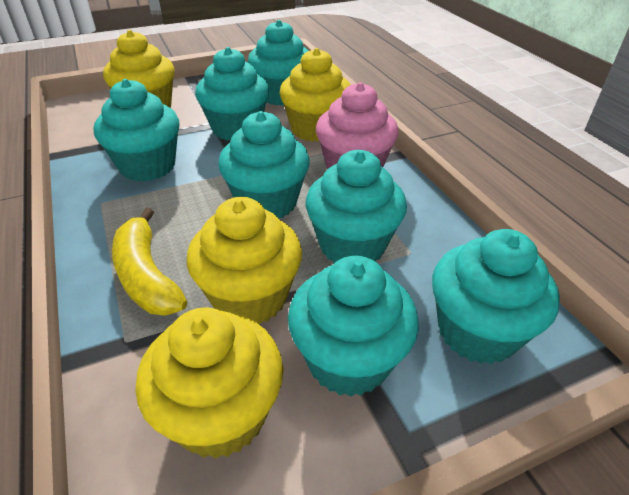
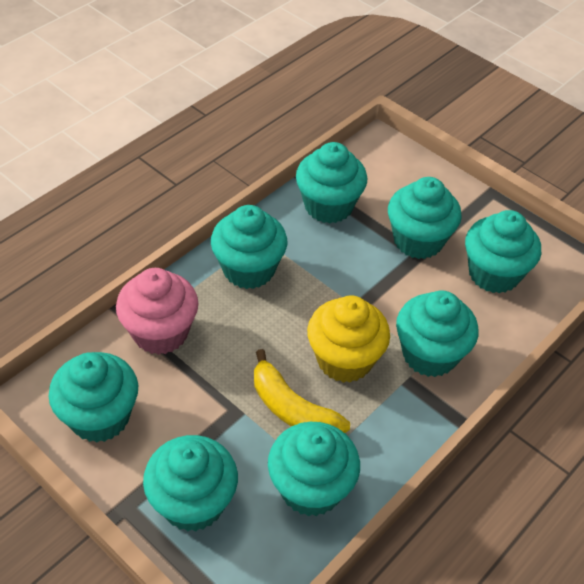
turquoise cupcake: [94,79,179,182] [195,47,269,140] [218,111,310,218] [248,20,309,106] [288,256,419,397] [305,150,407,263] [432,229,560,364] = 7 -> [49,352,138,443] [143,435,238,532] [211,205,287,289] [268,422,360,516] [296,142,367,223] [388,177,462,259] [396,290,478,377] [465,210,541,294] = 8
yellow cupcake: [103,30,175,108] [135,307,283,459] [187,197,302,325] [279,48,351,142] = 4 -> [307,295,390,383] = 1

